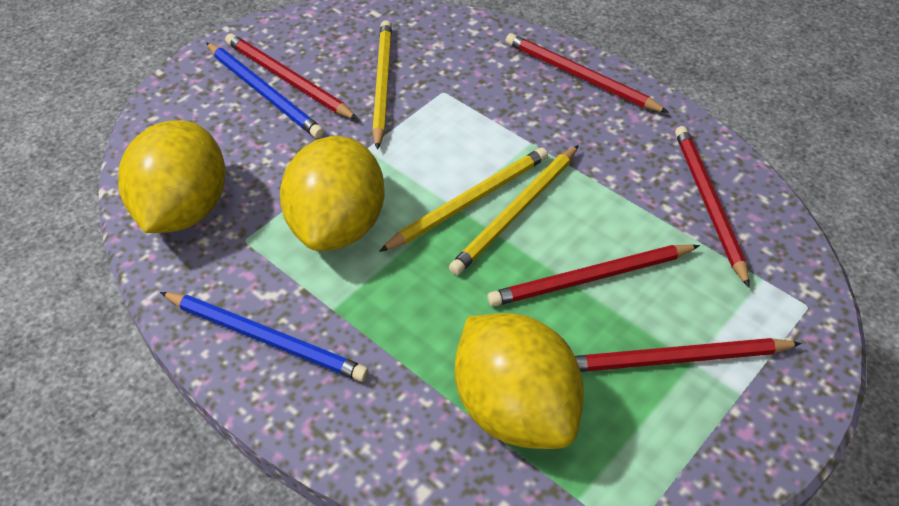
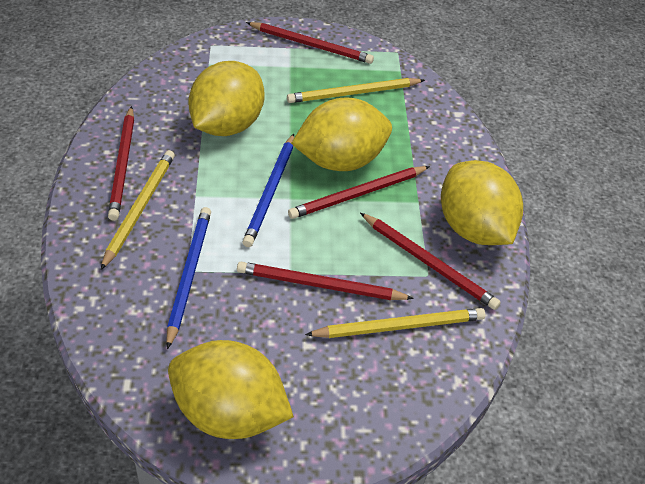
yellow lemon: [118,120,226,233] [280,136,384,251] [455,313,584,449] = 3 -> [168,340,294,439] [188,61,264,136] [291,97,392,171] [441,160,523,245] = 4

